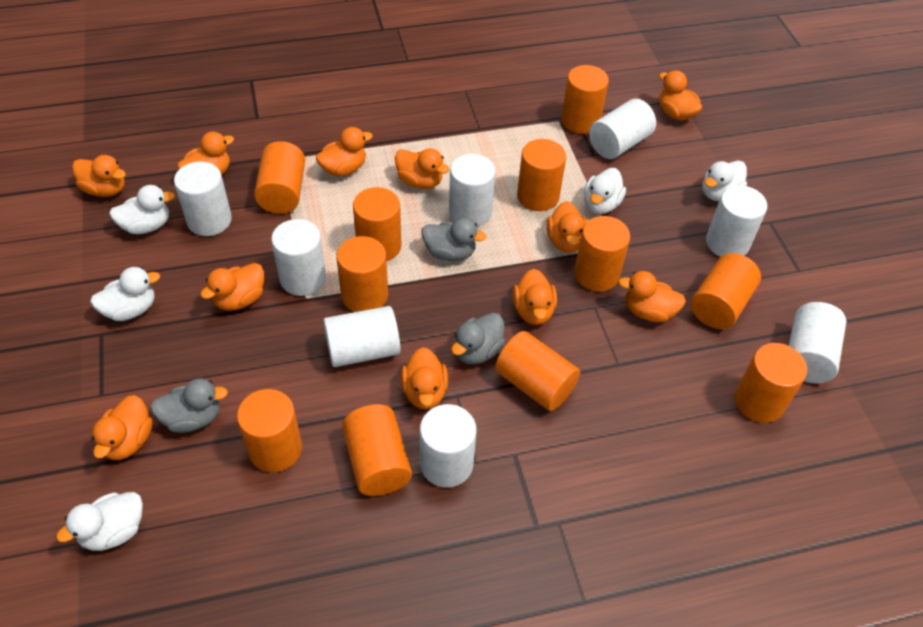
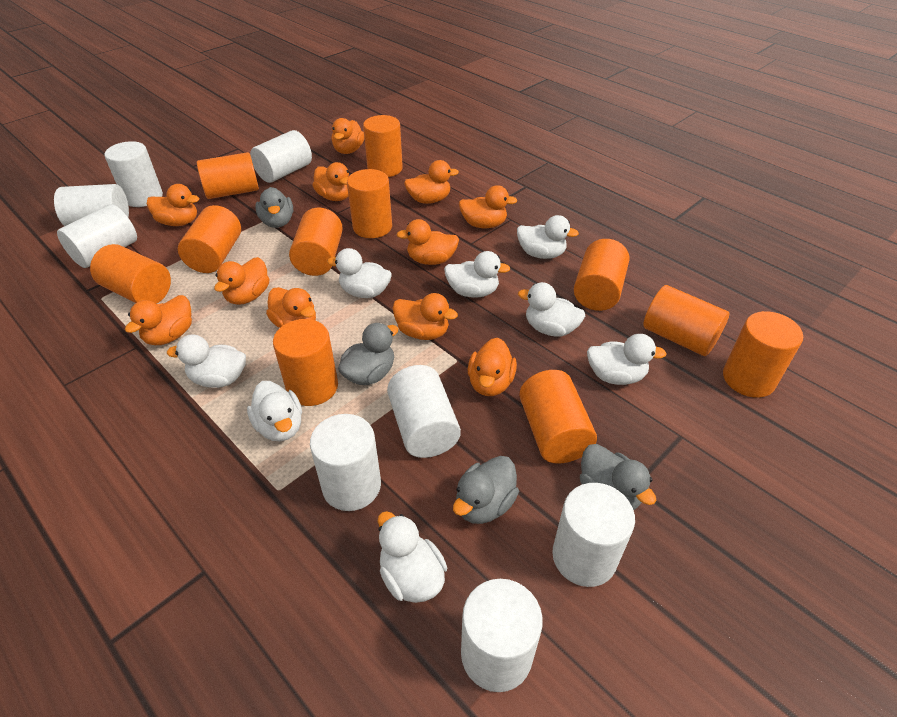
grey duck: [150,378,228,433] [421,218,487,261] [451,313,505,365] = 3 -> [255,187,293,228] [338,323,398,385] [453,456,519,524] [580,444,656,510] = 4
white duck: [56,492,143,551] [90,267,160,321] [109,185,175,234] [584,168,626,214] [702,161,747,201] = 5 -> [167,335,246,388] [247,381,302,441] [327,248,392,298] [377,511,447,603] [444,251,510,298] [517,215,579,259] [518,282,585,337] [587,334,667,385] = 8

